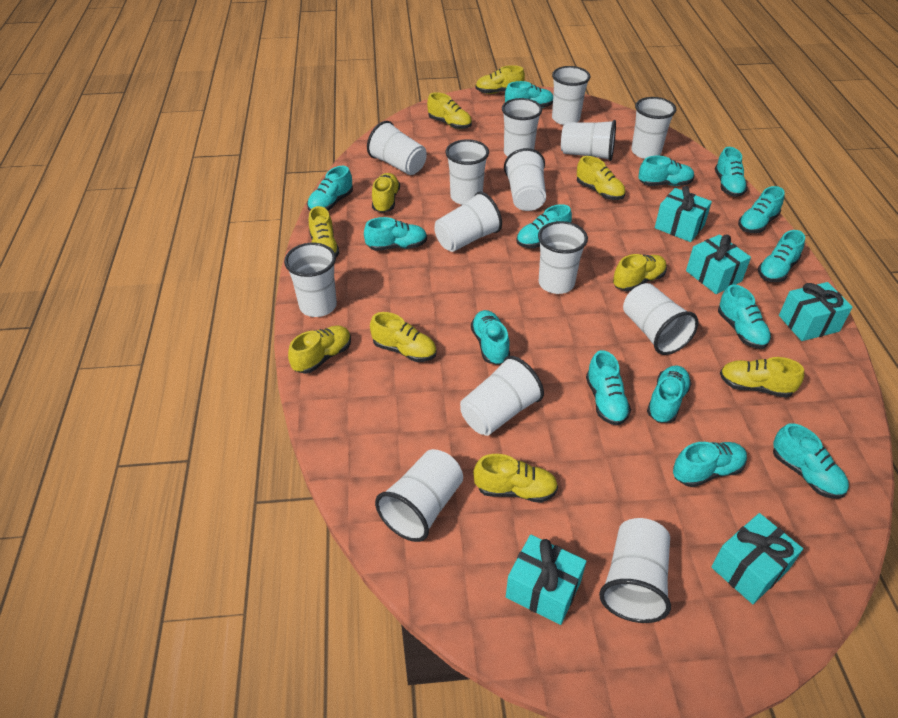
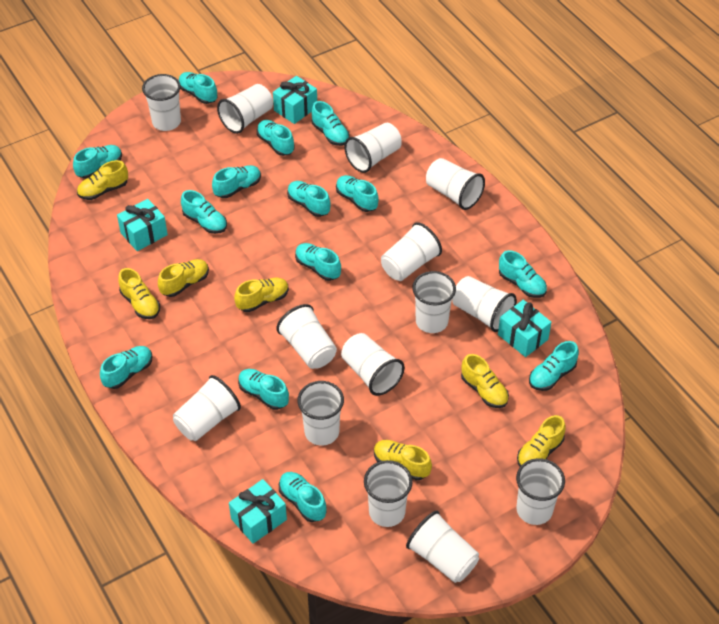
turquoise gift: [506,534,586,625] [655,186,712,242] [686,234,751,294] [711,513,803,604] [779,282,853,341] = 5 -> [117,199,168,251] [229,479,287,544] [273,76,317,124] [498,300,551,357] = 4
yellow shoe: [288,326,351,374] [309,206,339,257] [370,312,437,362] [372,173,400,213] [427,92,472,129] [473,454,558,503] [475,65,525,94] [577,156,625,200] [613,254,667,291] [720,357,804,398] = 10 -> [77,160,128,200] [118,268,160,319] [158,259,209,297] [234,278,289,312] [374,440,432,480] [461,354,509,408] [517,415,566,467] = 7

